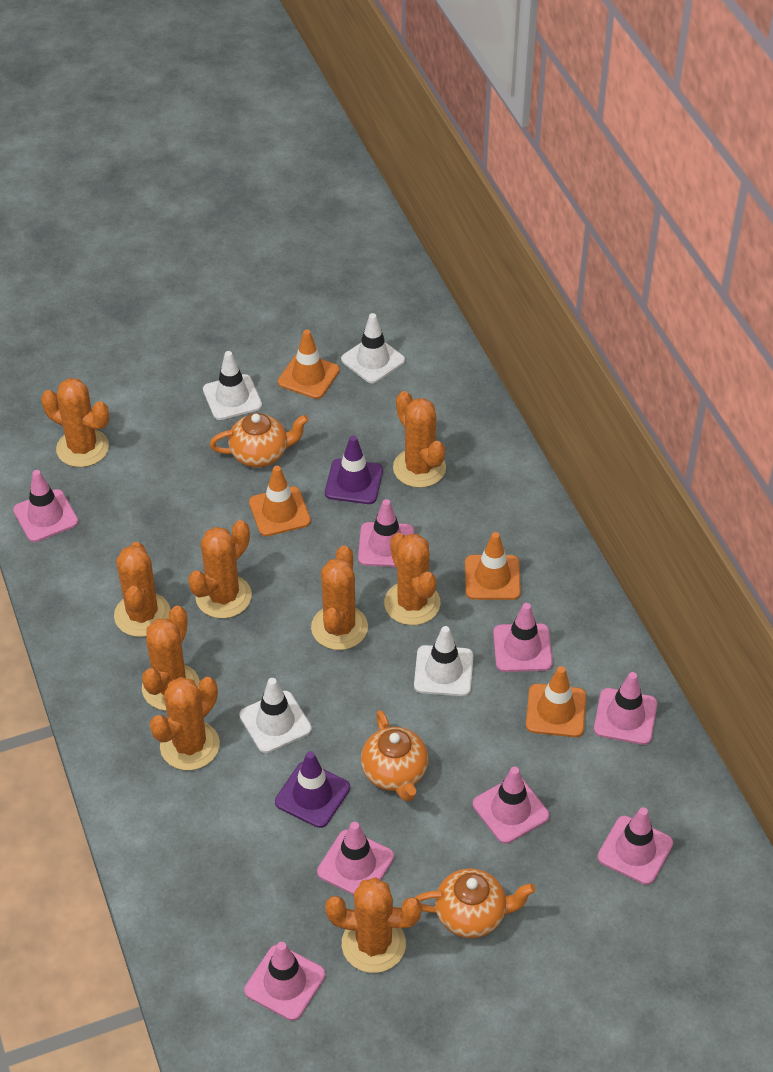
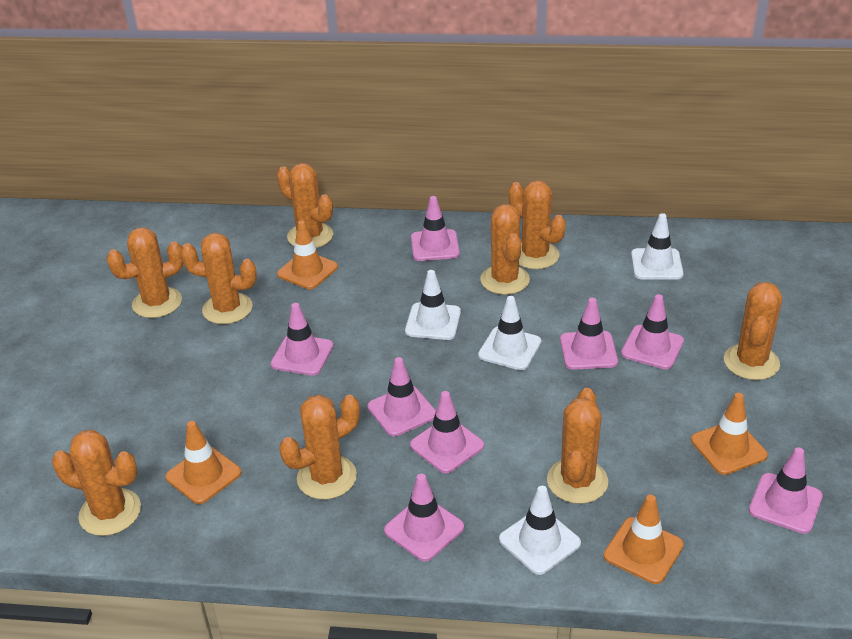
orange teapot: [210,413,309,467] [361,710,428,802] [415,868,535,938] = 3 -> none = 0
purple traffic cone: [275,751,350,828] [325,435,383,504] = 2 -> none = 0

